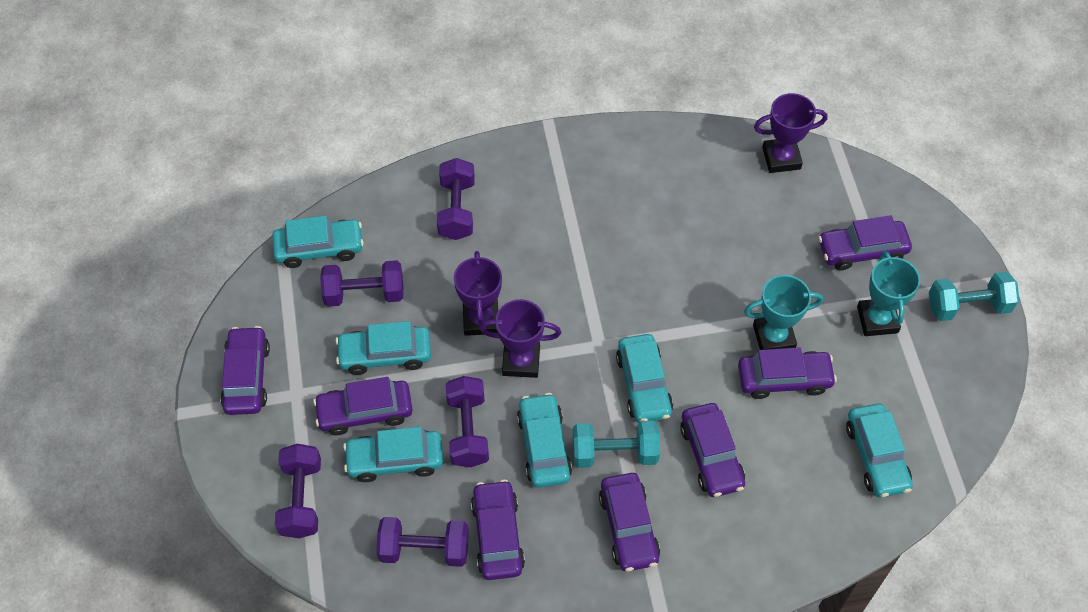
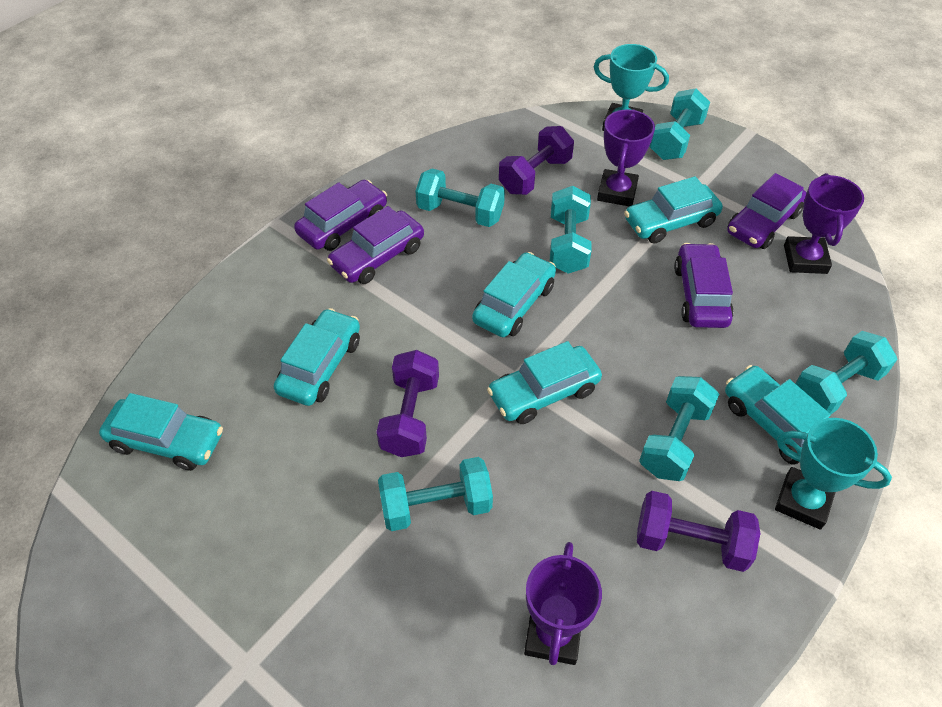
purple car: [220,326,270,415] [313,377,412,435] [471,480,525,580] [599,473,660,571] [680,403,745,497] [738,347,837,399] [818,215,912,271] = 7 -> [294,180,387,251] [327,206,424,284] [674,243,734,328] [727,173,806,249] = 4
purple dumbbell: [275,444,321,538] [320,260,404,307] [376,517,469,567] [437,158,475,240] [446,376,489,467] = 5 -> [376,350,439,457] [499,126,574,195] [637,491,761,572] = 3
turquoise dumbbell: [573,421,660,468] [929,272,1019,321] = 2 -> [378,457,493,531] [415,168,505,227] [550,186,591,274] [639,376,719,481] [649,88,710,160] [795,331,898,414] = 6

